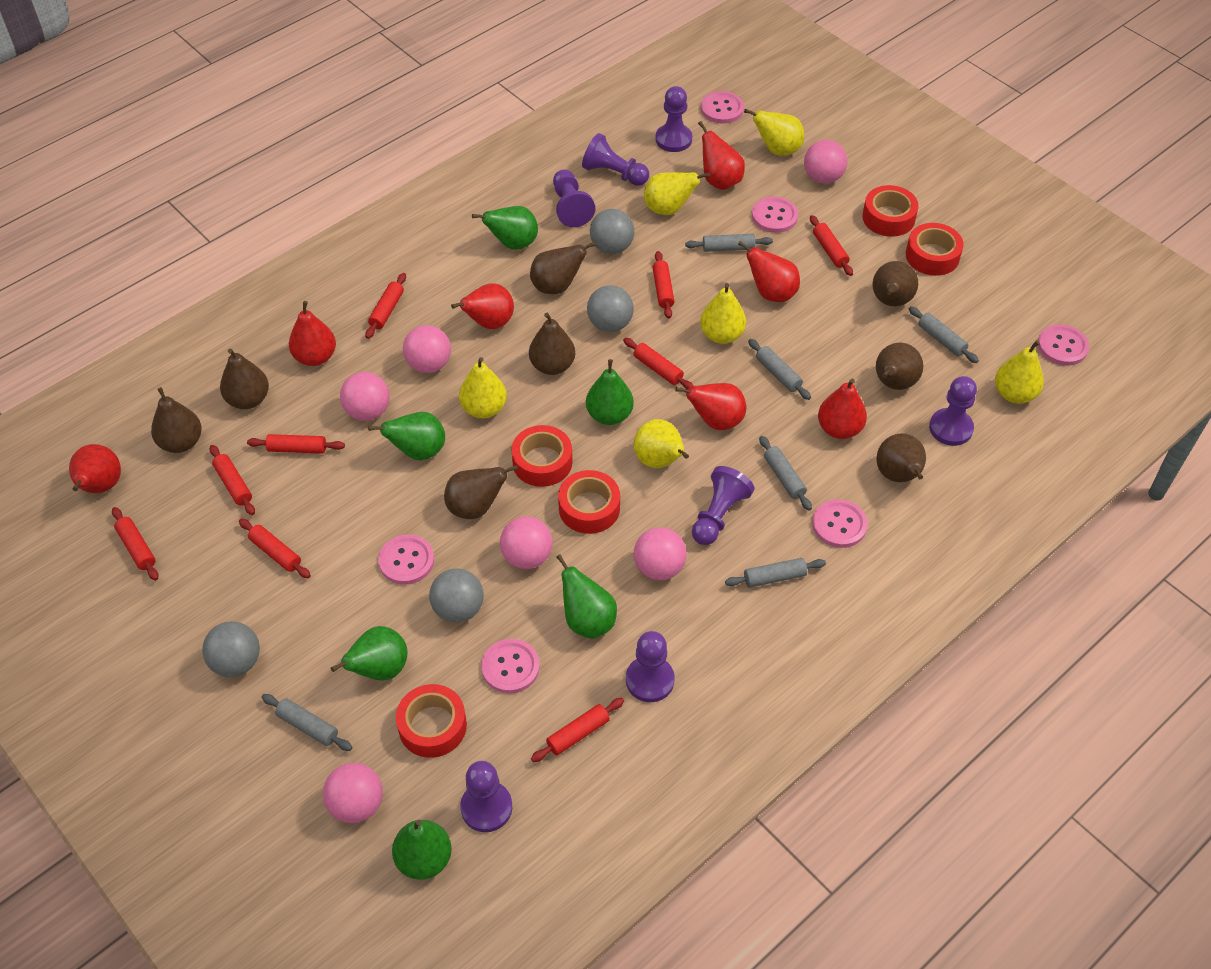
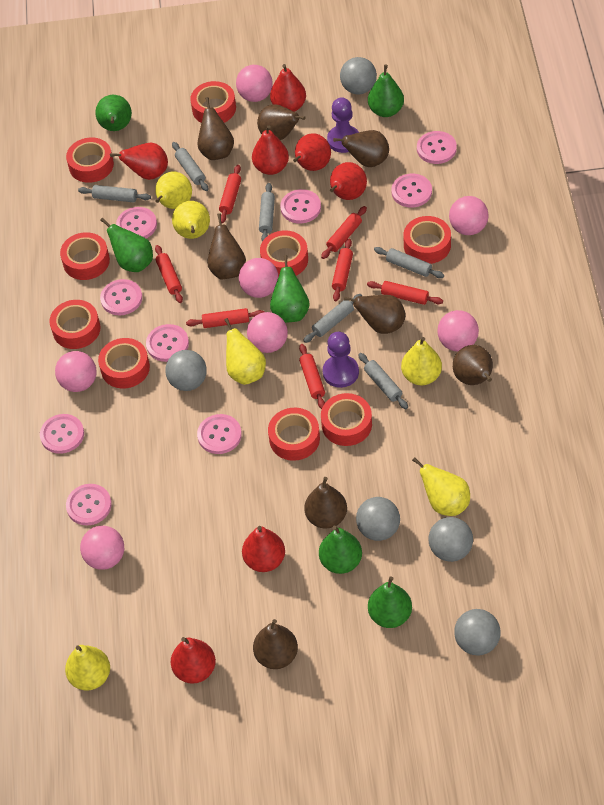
grey ball: [202,621,260,677] [429,568,484,623] [587,285,634,332] [590,209,634,254] = 4 -> [165,350,207,391] [340,57,377,94] [356,497,400,541] [428,517,473,562] [454,609,500,655] = 5
pink ball: [323,763,383,823] [340,372,389,421] [403,325,451,373] [500,516,553,569] [634,527,687,580] [804,140,848,184] = 6 -> [55,351,97,392] [80,526,124,570] [236,65,273,102] [239,258,278,298] [247,312,288,353] [437,310,479,351] [449,196,489,235] = 7
pink button: [378,535,434,585] [481,639,540,694] [701,91,744,124] [752,197,798,233] [812,499,868,548] [1038,324,1089,366] = 6 -> [40,414,84,454] [66,484,112,525] [100,279,142,315] [116,207,157,238] [146,324,189,362] [197,414,242,454] [280,189,321,224] [391,174,432,207] [417,131,457,164] = 9
purple pawn: [460,761,512,832] [553,169,595,227] [582,133,649,186] [626,631,675,702] [655,86,692,152] [692,466,754,545] [929,376,977,446] = 7 -> [323,332,359,388] [327,97,359,153] = 2
red rolling pin: [112,507,159,581] [210,445,255,515] [239,519,311,578] [247,434,345,454] [365,273,406,339] [531,698,624,762] [623,338,693,390] [652,251,675,319] [810,215,853,276] = 9 -> [155,245,183,303] [186,308,265,328] [219,165,241,223] [299,344,325,409] [321,206,367,259] [332,239,353,301] [367,281,443,305] = 7
red tape: [396,684,467,758] [511,425,573,487] [558,470,620,534] [862,185,919,237] [906,223,964,276] = 5 -> [49,300,101,349] [60,232,110,280] [66,137,114,183] [98,338,150,388] [190,81,236,123] [260,230,308,277] [268,408,320,461] [321,393,372,446] [403,216,451,264] = 9

